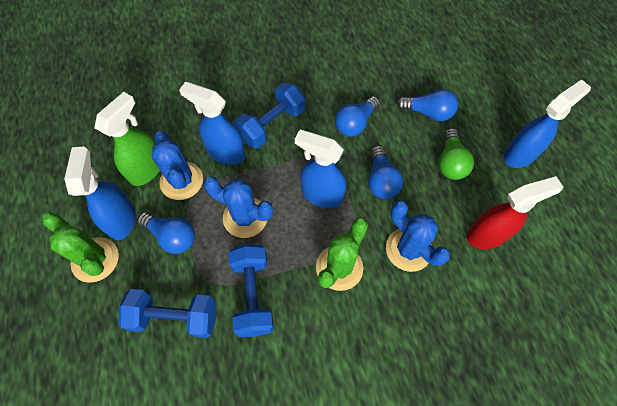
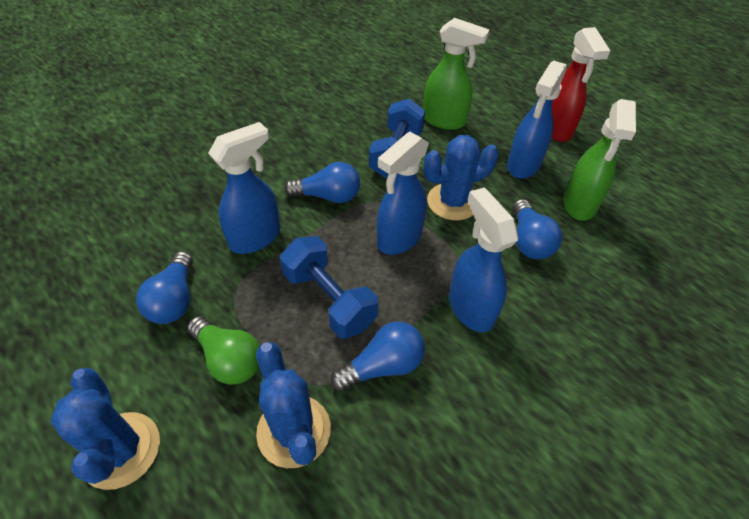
blue dumbbell: [118,289,217,338] [228,244,274,337] [234,82,305,148] = 3 -> [280,236,378,339] [369,99,425,178] = 2
green cactus: [42,212,119,283] [316,218,368,291] = 2 -> none = 0
green spray bottle: [94,92,160,186] = 1 -> [423,18,489,130] [563,99,636,221] = 2

